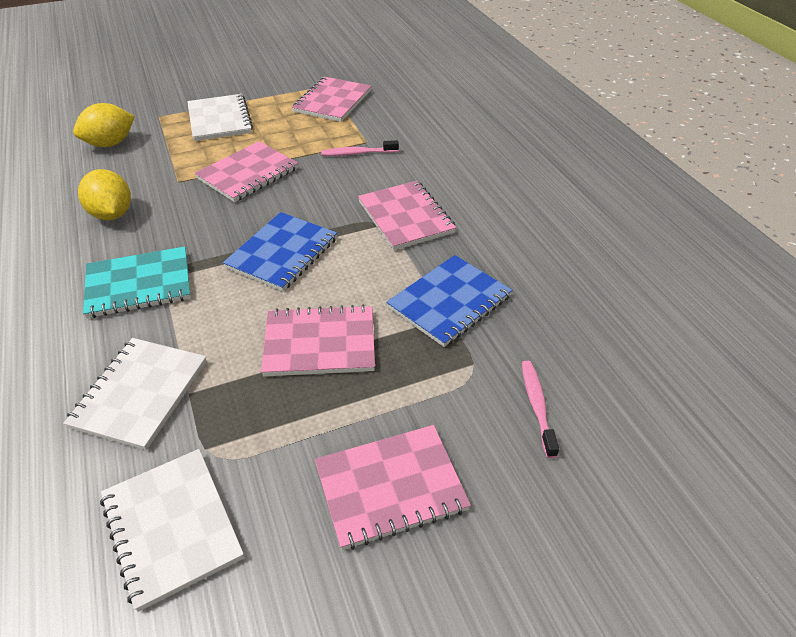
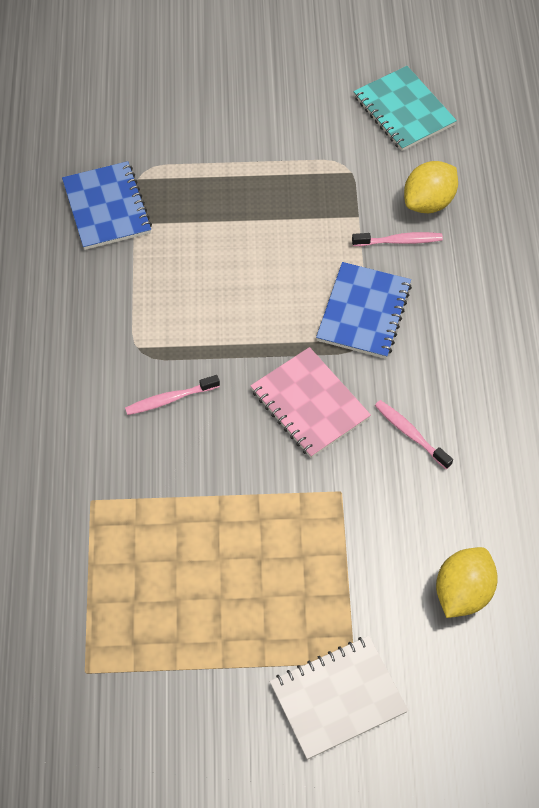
pink notebook: [195,141,298,202] [261,305,375,376] [292,77,371,122] [315,425,471,550] [358,181,456,250] = 5 -> [250,347,371,458] = 1
pink toothbrush: [321,140,399,156] [522,361,559,458] = 2 -> [125,375,220,415] [352,232,443,246] [375,400,453,469] = 3
white notebook: [63,338,207,450] [100,449,244,612] [187,94,253,141] = 3 -> [270,636,408,760] = 1

